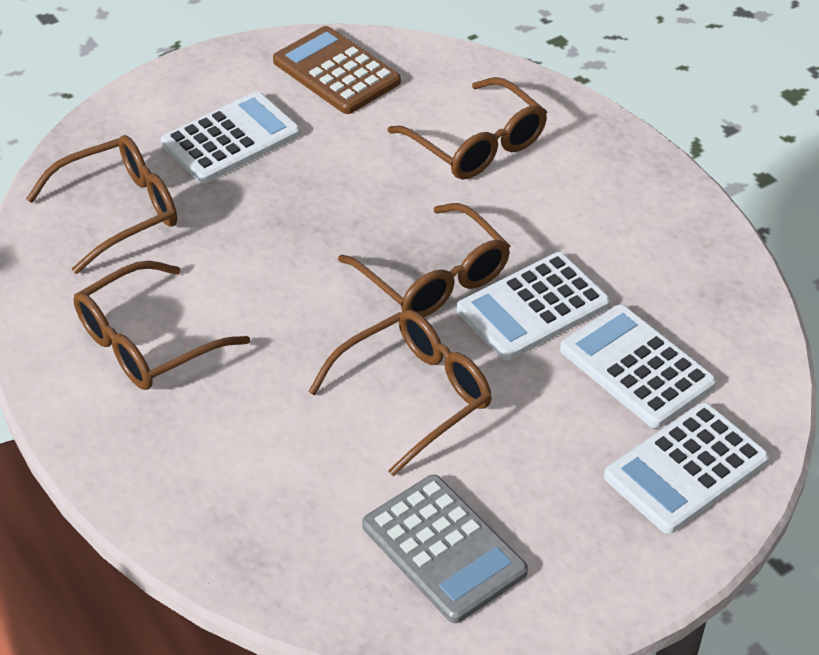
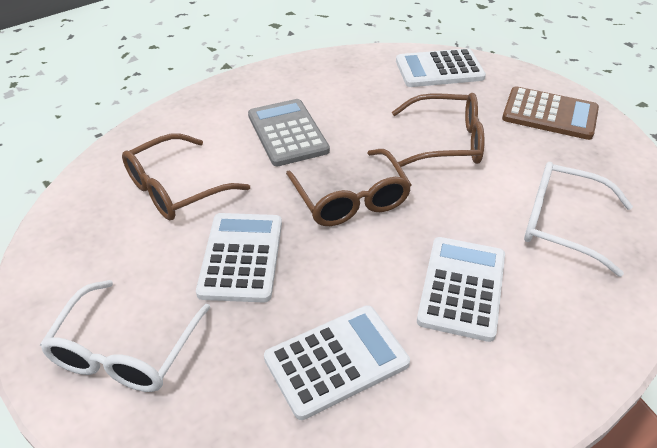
brown glasses: [26,135,177,274] [73,261,250,390] [308,310,491,476] [338,203,510,317] [387,77,547,180] = 5 -> [122,134,250,220] [286,149,412,226] [392,93,485,167] = 3
white glasses: none = 0 -> [40,280,210,392] [524,162,633,277] = 2

